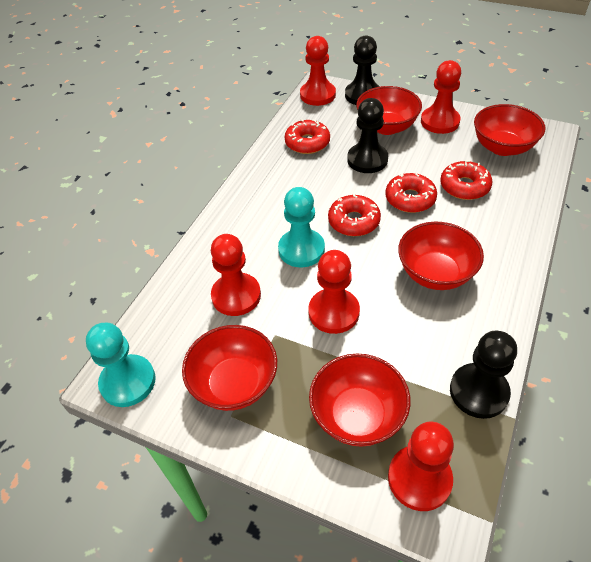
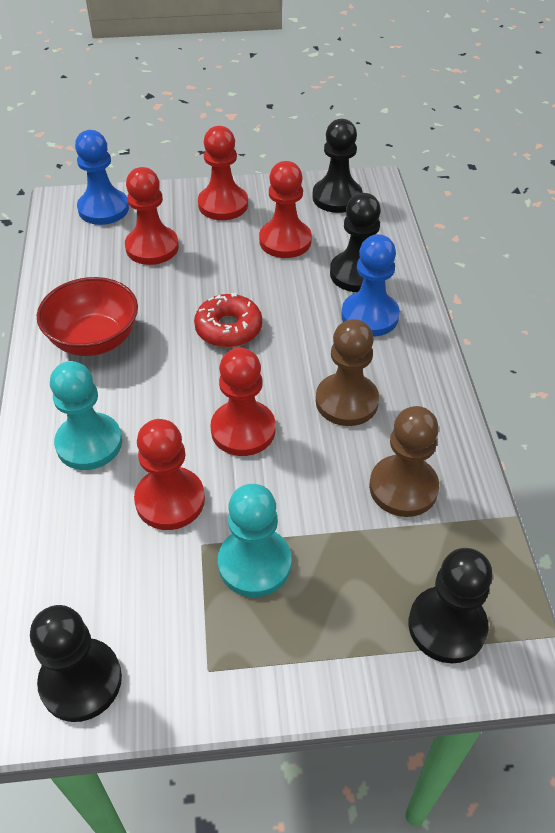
black pawn: [345,35,380,105] [347,98,388,173] [450,331,517,419] = 3 -> [30,605,122,722] [312,119,362,213] [330,193,381,292] [408,548,493,663] = 4
blue pawn: none = 0 -> [75,130,129,225] [341,234,400,337] = 2
brown pawn: none = 0 -> [316,319,379,426] [369,406,439,517] = 2
red bowl: [182,325,277,411] [309,354,411,447] [356,86,422,135] [398,222,484,290] [474,104,545,156] = 5 -> [37,277,138,356] = 1
red donut: [285,119,330,154] [328,195,381,236] [385,173,437,213] [440,160,492,200] = 4 -> [194,293,262,347] = 1

